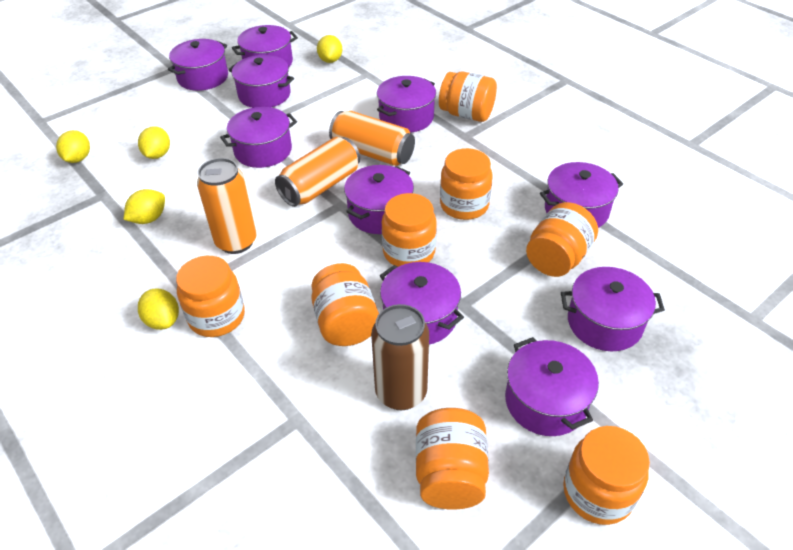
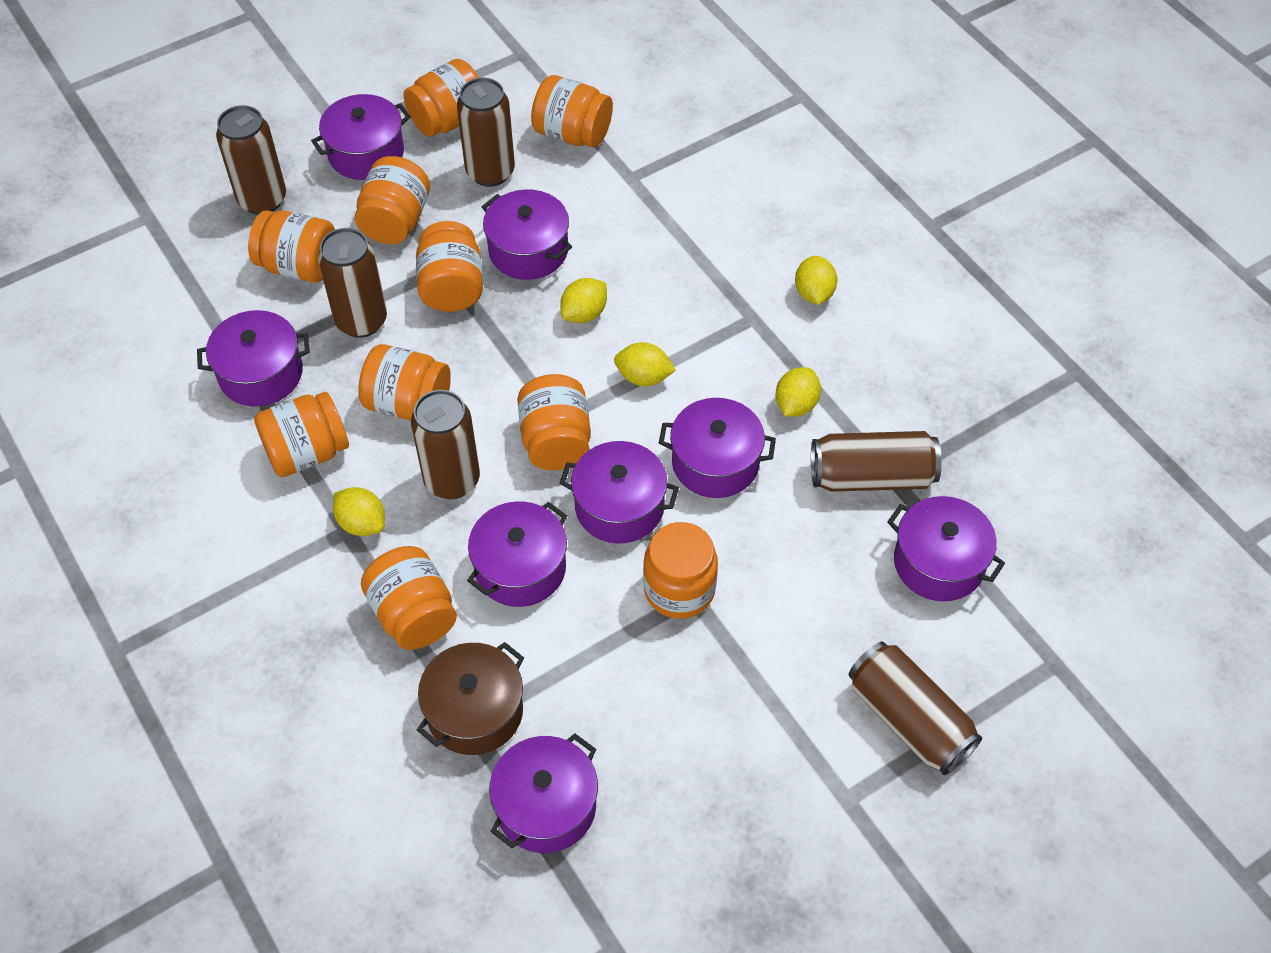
brown can: [371,304,429,410] = 1 -> [216,105,286,215] [318,228,387,338] [411,390,480,499] [457,78,515,187] [811,431,942,492] [848,642,982,775] = 6
brown pot: none = 0 -> [417,642,524,755] = 1
orange can: [197,158,257,254] [275,137,360,207] [329,111,415,166] = 3 -> none = 0
orange jar: [176,256,245,337] [311,263,379,346] [382,193,437,267] [416,408,489,510] [439,72,497,122] [440,148,492,220] [526,202,598,277] [563,426,650,525] = 8 -> [248,210,335,283] [254,392,349,477] [355,156,430,244] [358,344,451,421] [361,546,457,650] [404,59,479,137] [416,221,483,312] [517,374,591,470] [531,75,613,147] [643,522,718,619] = 10
purple pot: [168,39,228,91] [220,107,297,168] [228,55,294,108] [232,25,298,67] [344,165,414,234] [377,76,436,133] [380,262,464,345] [505,337,599,436] [540,162,623,228] [561,267,665,351] = 10 -> [197,310,310,407] [311,94,411,180] [467,501,567,607] [482,189,572,280] [489,734,598,853] [560,441,679,544] [659,398,776,498] [887,496,1005,601] = 8

